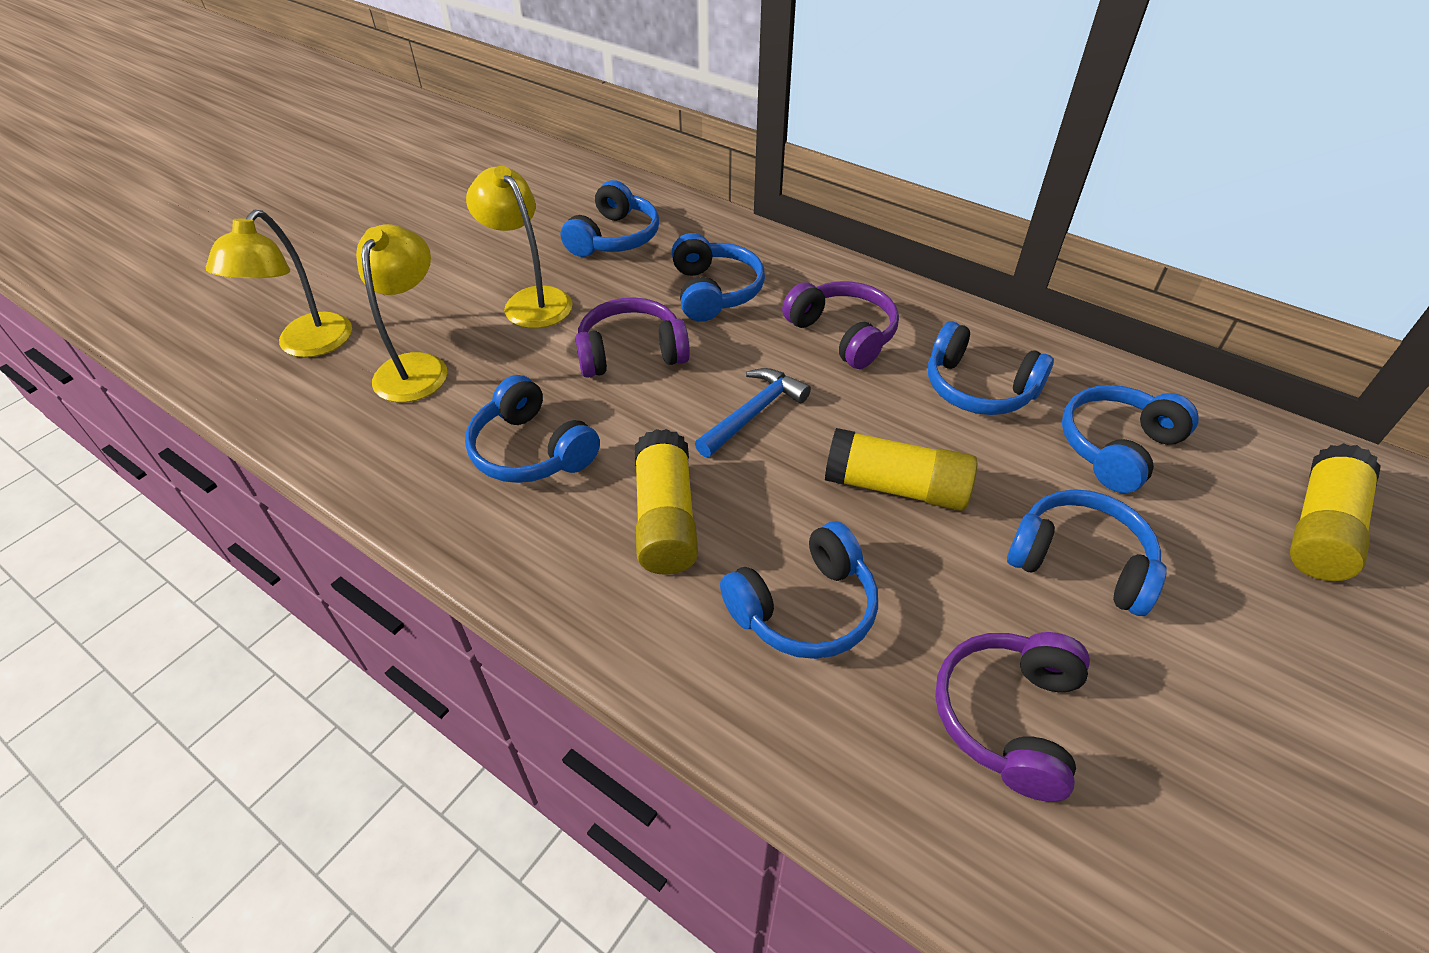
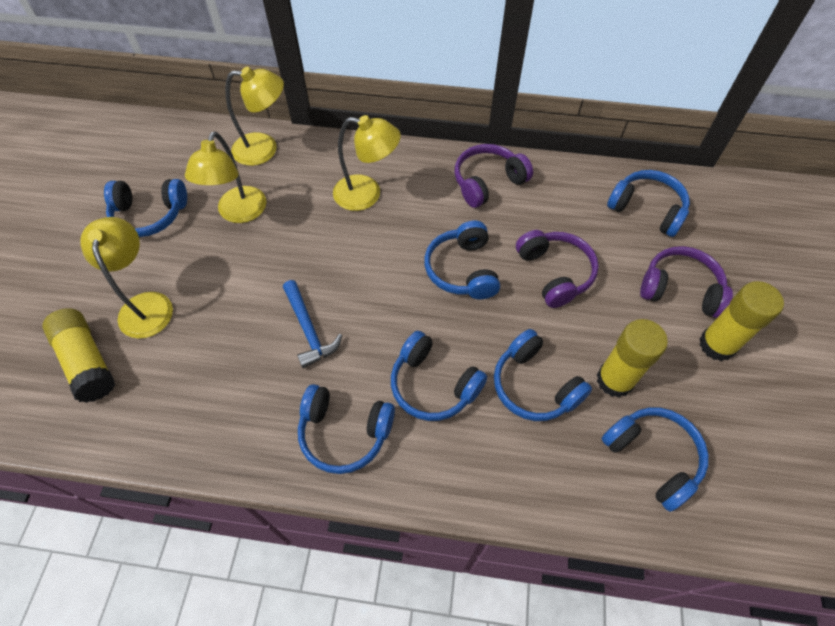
yellow lamp: [206,210,352,358] [356,224,447,402] [466,166,572,329] = 3 -> [80,217,173,339] [185,131,267,223] [225,67,284,166] [333,115,401,211] = 4

